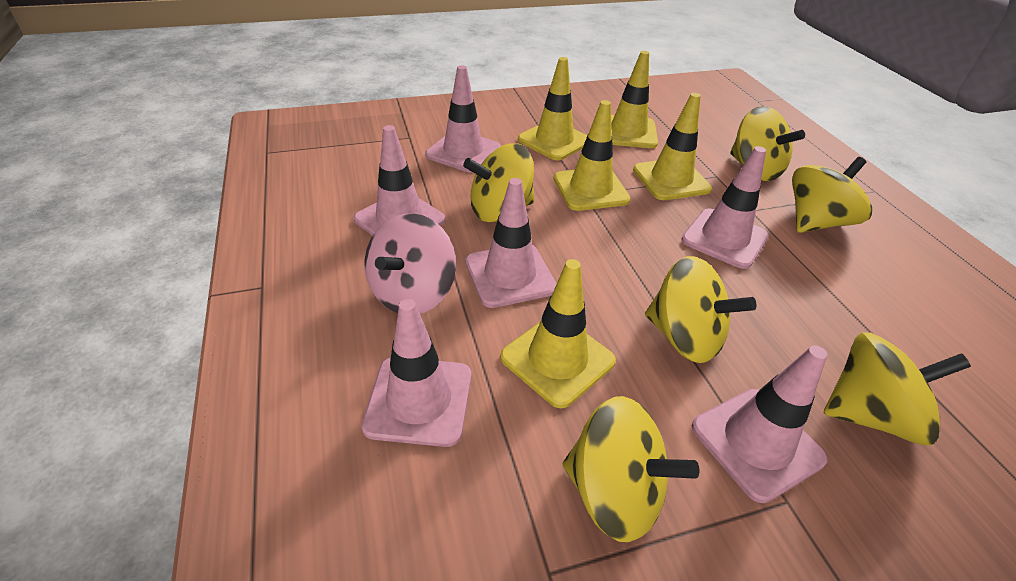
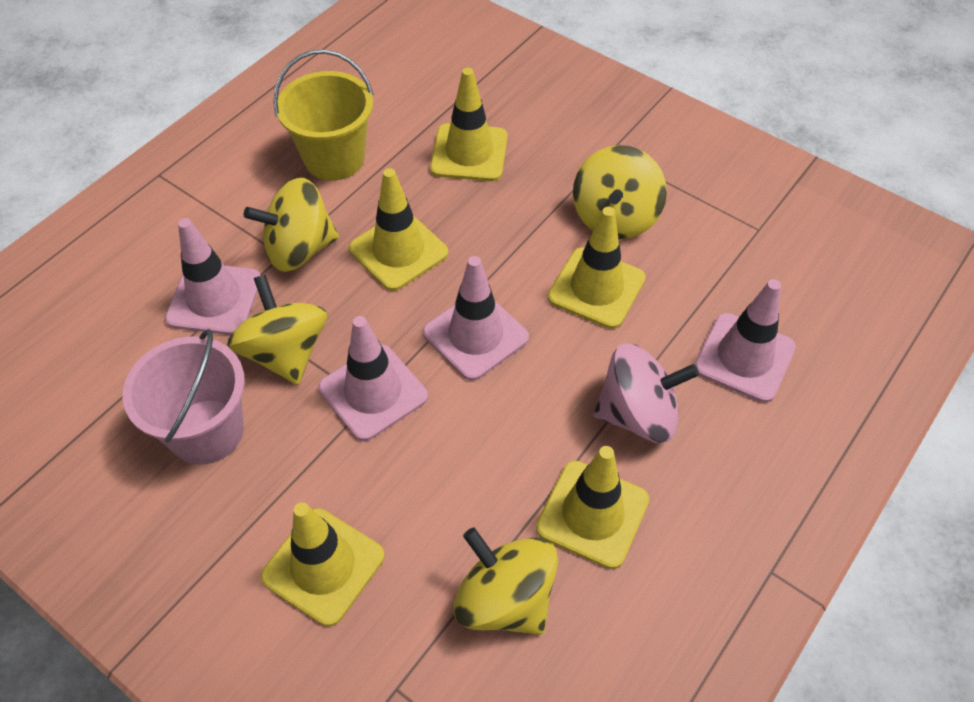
pink bucket: none = 0 -> [123,329,245,464] = 1
pink traffic cone: [354,125,445,236] [361,299,471,447] [425,65,501,173] [465,178,556,308] [681,146,769,269] [692,345,828,503] = 6 -> [165,218,261,335] [318,316,428,441] [423,256,529,381] [694,279,796,403] = 4
yellow bucket: none = 0 -> [273,49,374,181] = 1
yellow spinning top: [463,143,535,222] [562,396,699,542] [645,256,756,363] [730,106,805,181] [792,157,872,233] [824,332,971,445] = 6 -> [227,275,327,385] [244,178,339,272] [454,528,558,635] [573,145,667,239] = 4

